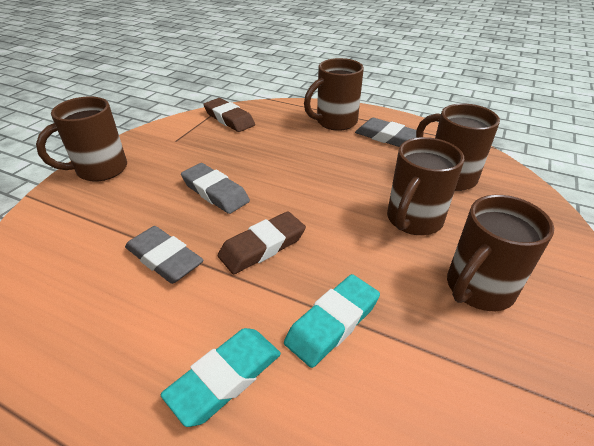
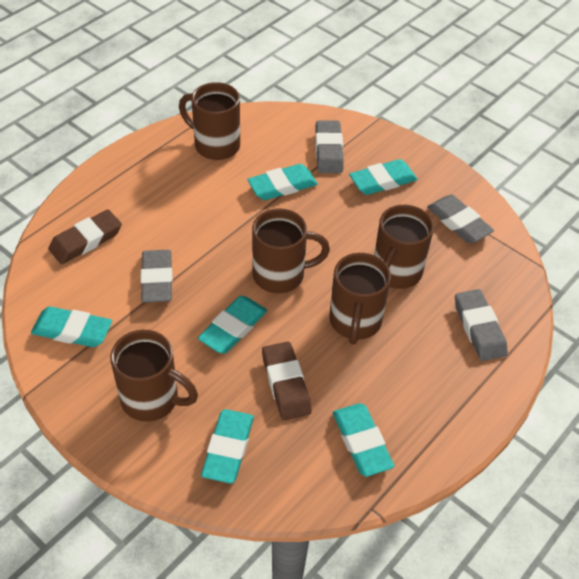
grey eraser: [125,226,204,284] [181,163,250,214] [355,118,416,147] = 3 -> [140,250,173,303] [315,120,344,173] [427,195,494,243] [455,289,508,361] = 4
turquoise eraser: [161,328,281,427] [284,274,380,368] = 2 -> [31,306,112,347] [198,296,267,354] [201,409,254,483] [247,164,318,200] [333,403,395,477] [349,159,418,195] = 6

